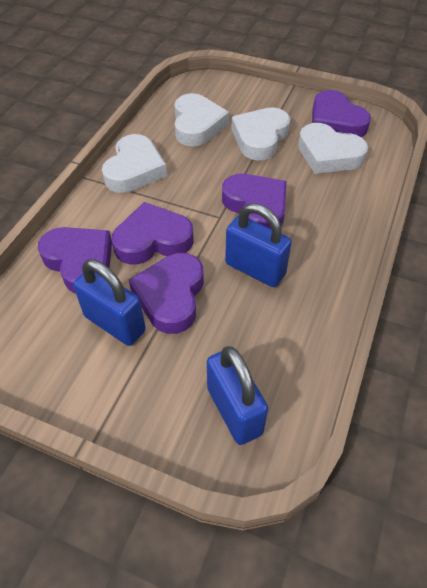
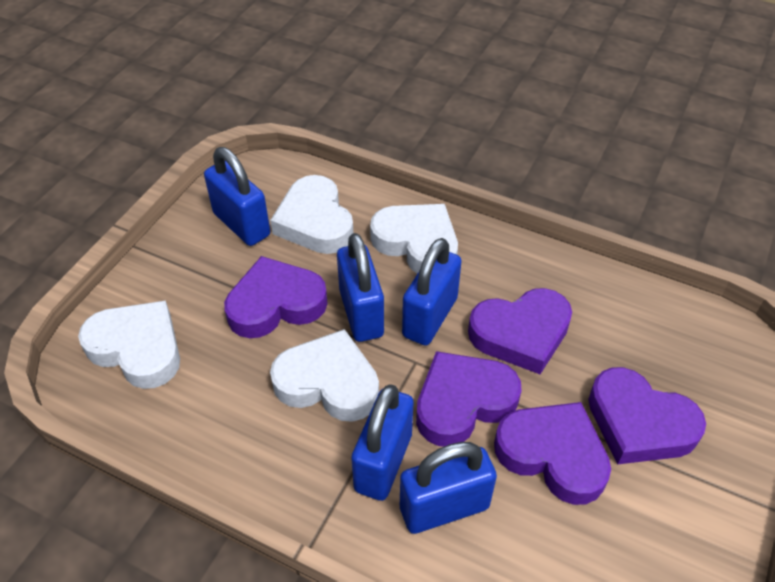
blue padlock: [73,259,146,346] [207,346,268,445] [225,203,292,287] = 3 -> [204,147,270,246] [337,233,384,342] [351,385,414,501] [400,442,497,534] [402,238,462,346] = 5

